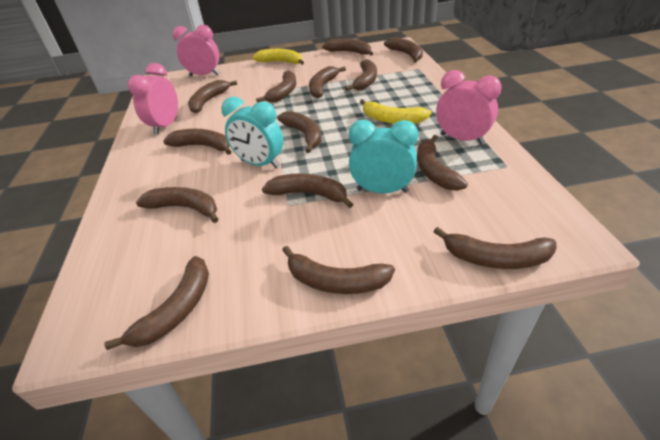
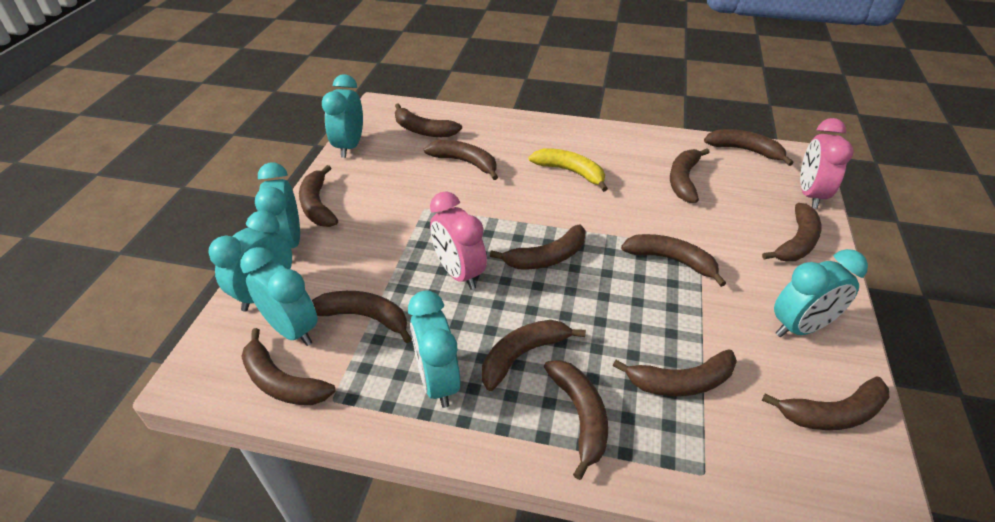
pink clock: [128,63,178,135] [173,25,219,76] [436,70,502,145] = 3 -> [430,191,487,290] [800,118,854,209] = 2
turquoise clock: [221,97,283,169] [349,120,418,193] = 2 -> [208,210,292,312] [240,247,318,346] [255,162,300,248] [322,74,363,158] [408,290,461,408] [774,249,868,337] = 6
yellow banana: [252,49,304,65] [360,99,431,124] = 2 -> [529,148,608,192] = 1

